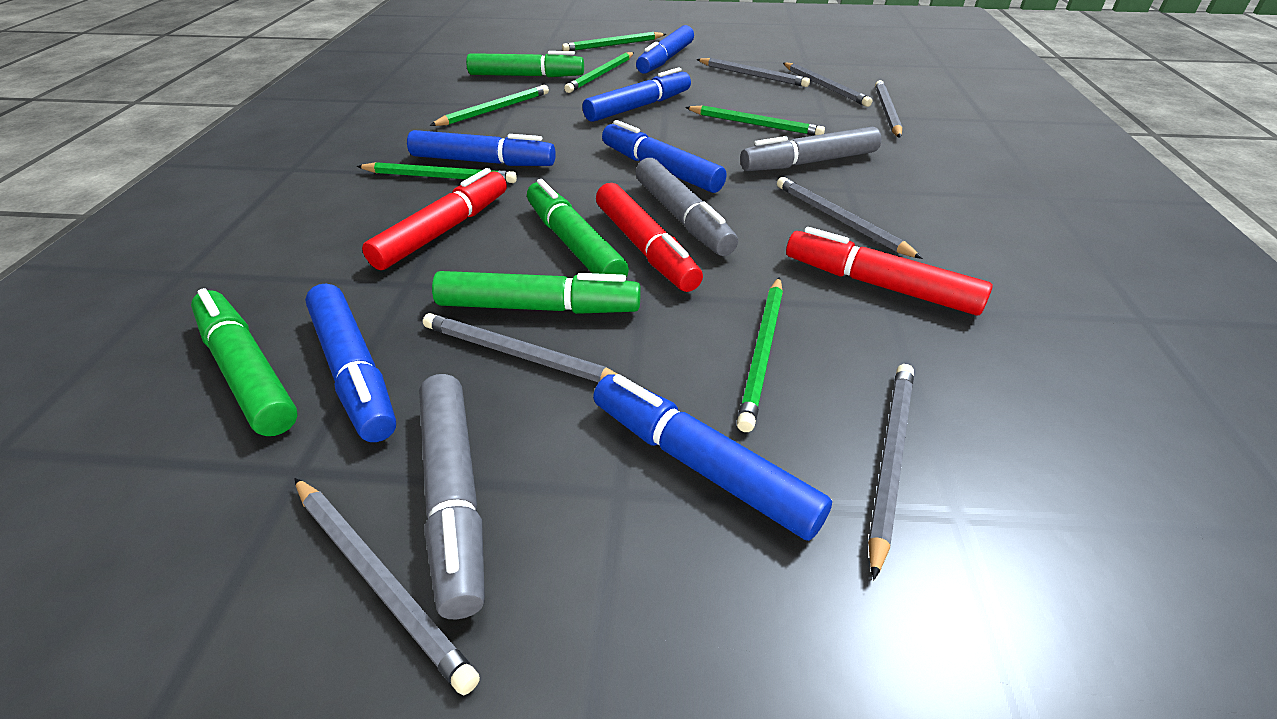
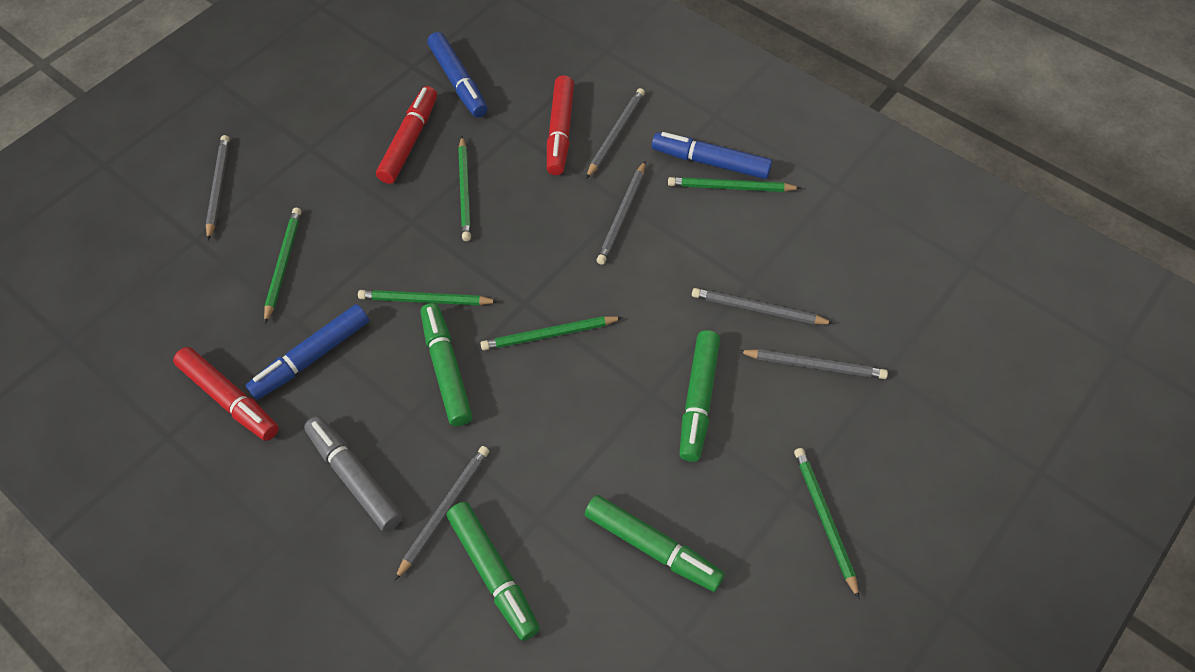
blue marker: [305,284,396,442] [407,130,556,166] [582,67,691,122] [593,374,832,541] [602,120,727,193] [636,25,694,74] = 6 -> [246,304,369,400] [427,32,488,118] [652,132,772,179] = 3
grey marker: [419,374,485,619] [636,158,738,256] [740,127,882,171] = 3 -> [304,416,402,532] = 1
grey pencil: [294,478,480,695] [423,313,617,383] [696,58,810,87] [777,177,923,259] [783,62,872,107] [868,364,914,580] [875,80,903,138] = 7 -> [206,135,230,240] [394,446,489,581] [586,88,645,179] [597,161,645,265] [692,288,834,324] [738,349,888,379] = 6

